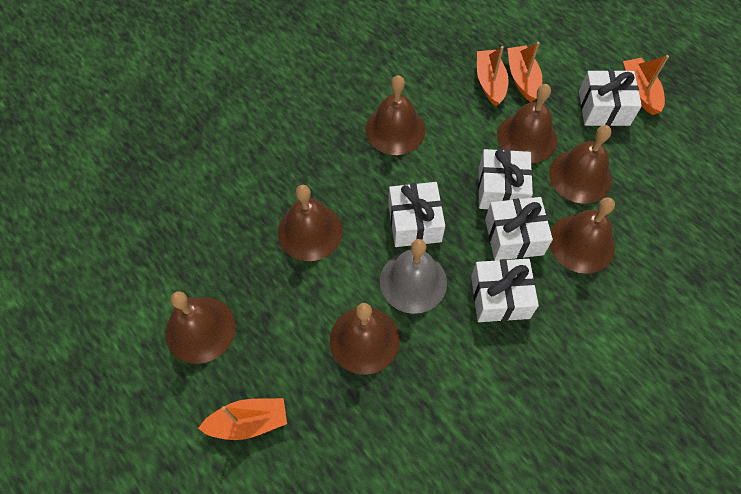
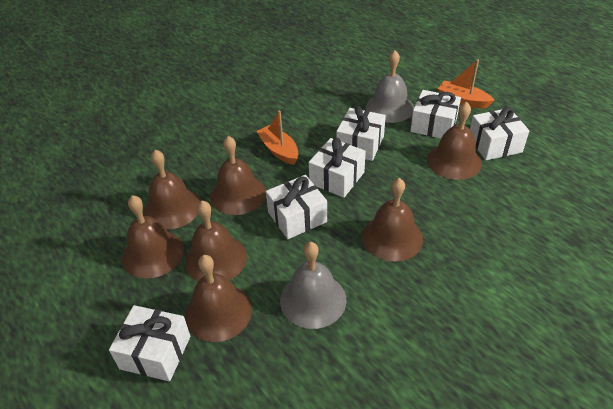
grey bell: [380,239,447,314] = 1 -> [280,242,346,329] [366,50,414,123] = 2
orange boat: [198,398,287,440] [477,46,509,106] [507,42,542,102] [623,55,669,115] = 4 -> [256,111,298,165] [438,59,494,108] = 2
white gift: [388,182,445,247] [471,259,539,322] [478,149,533,209] [485,197,553,261] [579,70,642,126] = 5 -> [109,305,191,381] [266,175,327,239] [309,138,366,198] [336,106,386,161] [411,90,461,138] [470,107,529,160] = 6

